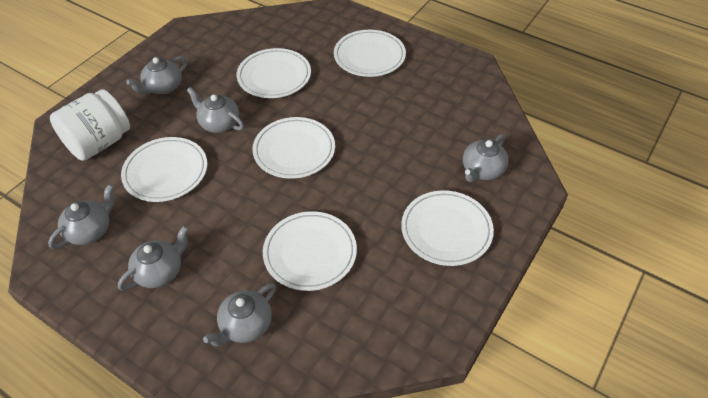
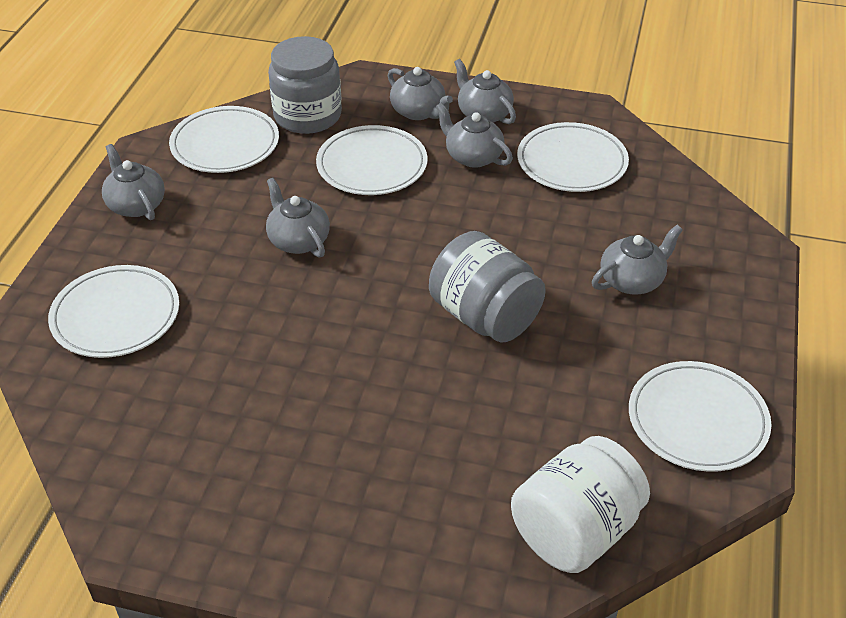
grey jar: none = 0 -> [268,36,342,134] [429,231,546,343] = 2
white plate: [121,137,207,202] [237,48,311,98] [252,117,335,179] [263,211,357,291] [334,30,406,77] [401,190,494,266] = 6 -> [48,265,179,358] [169,106,279,173] [316,125,428,195] [517,122,629,192] [629,361,771,472] = 5

